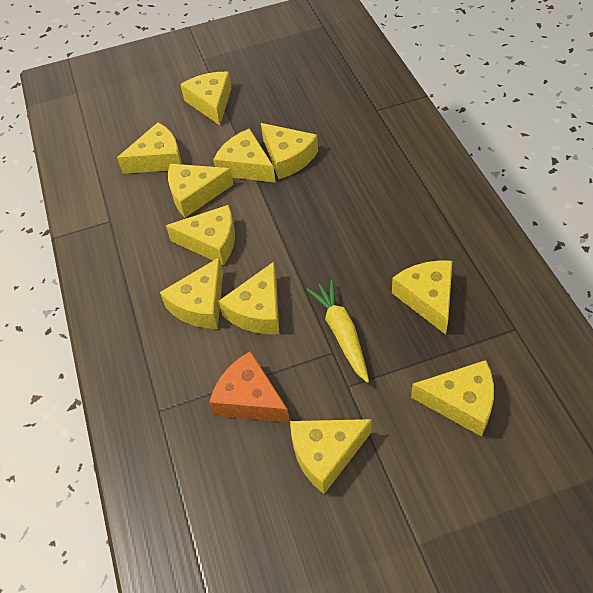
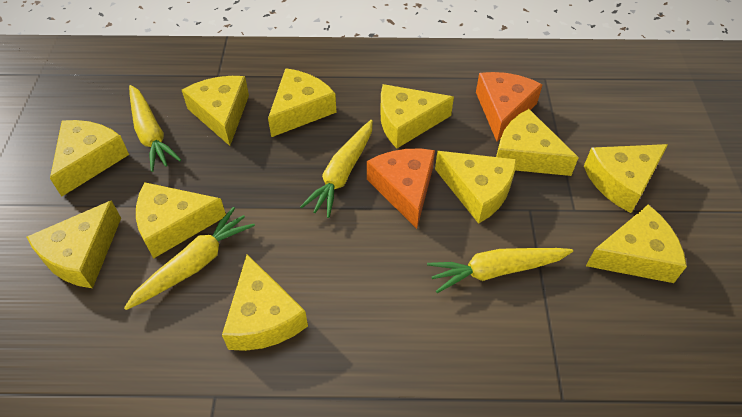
orange cheese: [209,351,290,422] = 1 -> [367,149,435,229] [476,72,543,142] = 2
yellow carrot: [306,280,369,383] = 1 -> [124,207,255,310] [129,85,181,172] [300,120,373,218] [427,248,573,293] = 4

